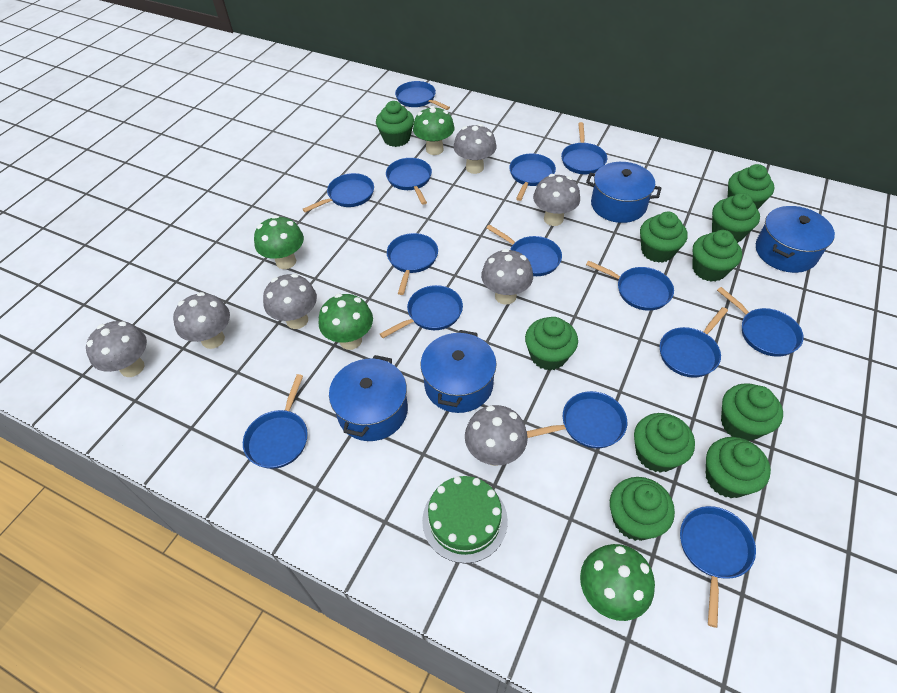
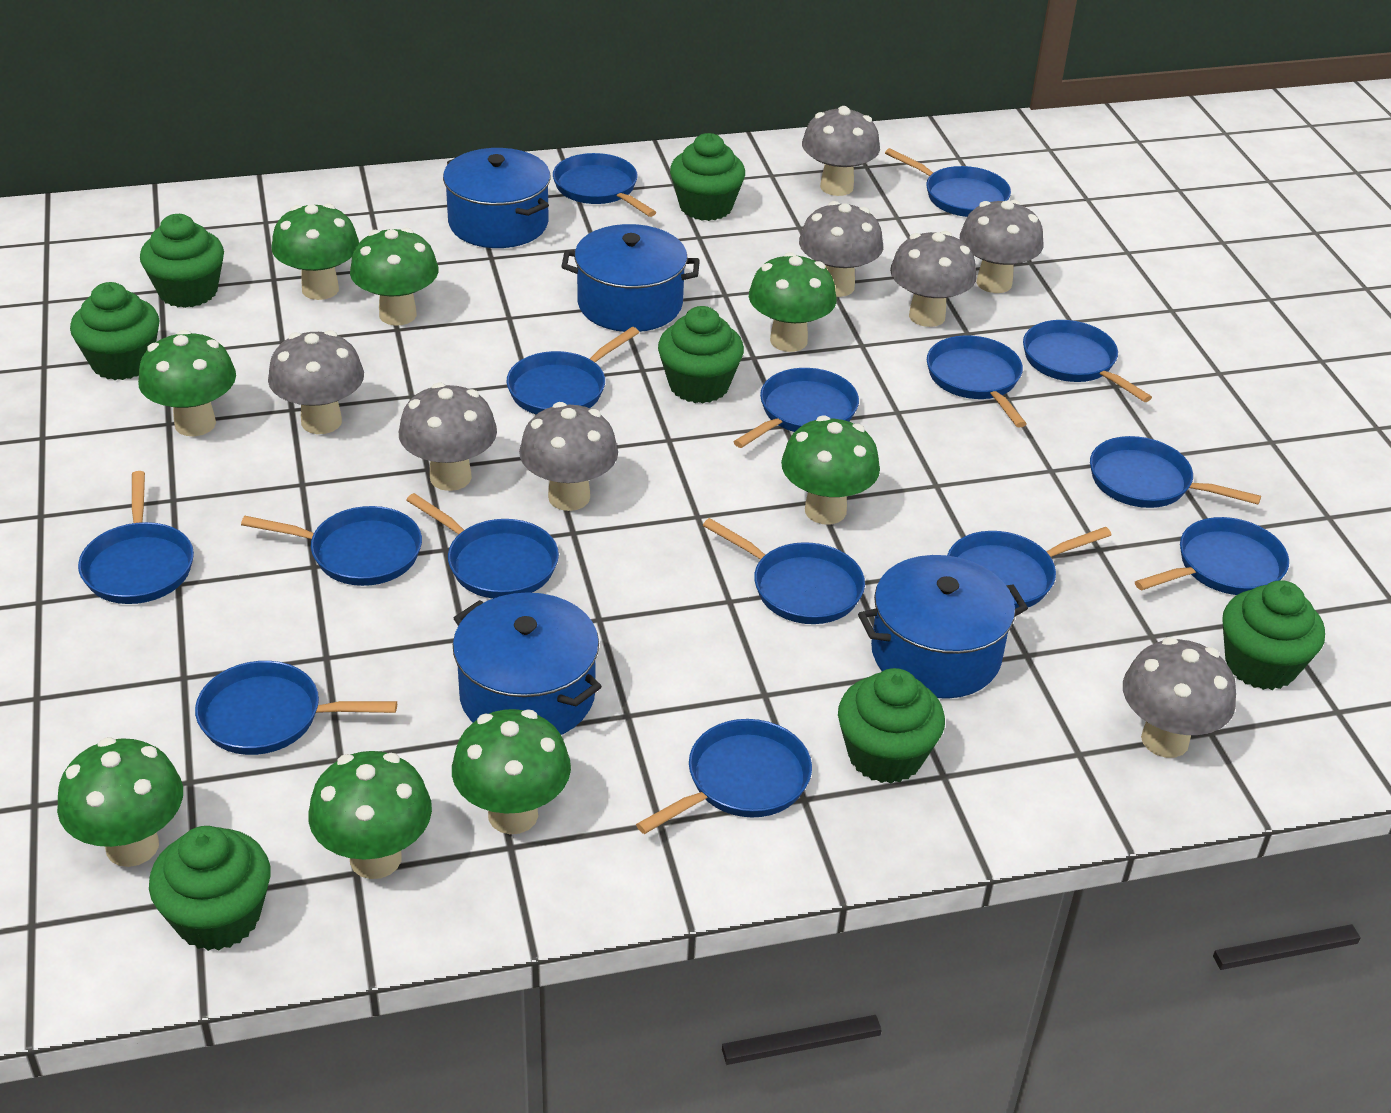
blue pan: [243,374,308,469] [303,173,374,213] [380,285,463,338] [386,158,432,205] [387,233,438,295] [395,81,450,110] [486,224,562,276] [509,153,556,201] [527,391,627,448] [561,122,607,174] [586,260,674,311] [660,307,728,378] [680,506,756,628] [717,287,803,357] = 14 -> [78,471,194,604] [195,661,397,755] [241,506,422,586] [406,493,559,599] [506,327,639,415] [553,153,656,217] [636,719,812,834] [703,518,865,624] [734,368,859,448] [885,148,1011,217] [927,335,1027,428] [947,527,1112,609] [1023,320,1152,402] [1090,436,1261,508] [1135,517,1289,595] = 15
green cake: [422,476,508,563] = 1 -> none = 0
green cupcake: [376,101,414,147] [525,317,578,371] [610,477,675,541] [634,413,695,473] [640,212,688,263] [693,230,742,282] [706,437,771,498] [712,193,760,243] [721,383,783,441] [728,164,774,209] = 10 -> [70,282,160,380] [140,214,224,308] [149,826,270,951] [658,306,744,403] [670,133,745,221] [838,668,945,783] [1222,580,1325,690] = 7
green mushroom: [254,215,304,269] [319,294,373,350] [413,106,455,155] [580,544,655,621] = 4 -> [57,737,183,867] [138,330,236,436] [272,203,359,300] [308,751,432,879] [350,228,439,326] [452,709,571,834] [749,252,837,352] [781,415,880,525] = 8
grey mushroom: [86,321,147,377] [173,292,230,349] [263,274,317,329] [454,124,497,174] [465,405,528,466] [481,249,533,305] [533,174,580,226] = 7 -> [268,330,364,434] [399,383,497,491] [519,402,618,511] [799,201,883,297] [802,106,880,196] [890,231,977,327] [960,200,1043,293] [1123,637,1236,758] = 8

